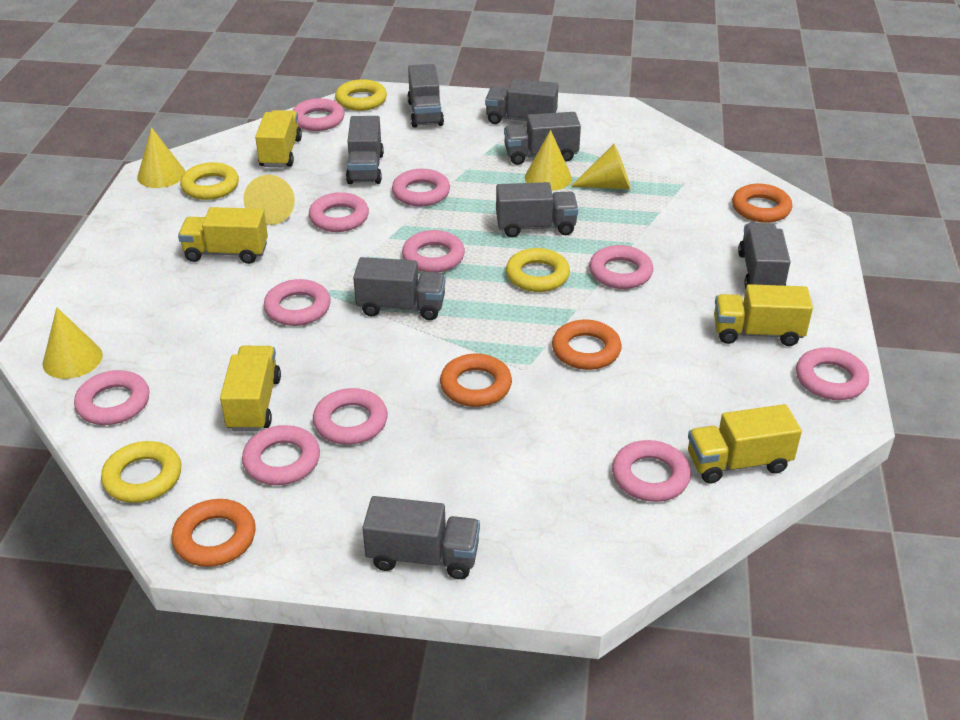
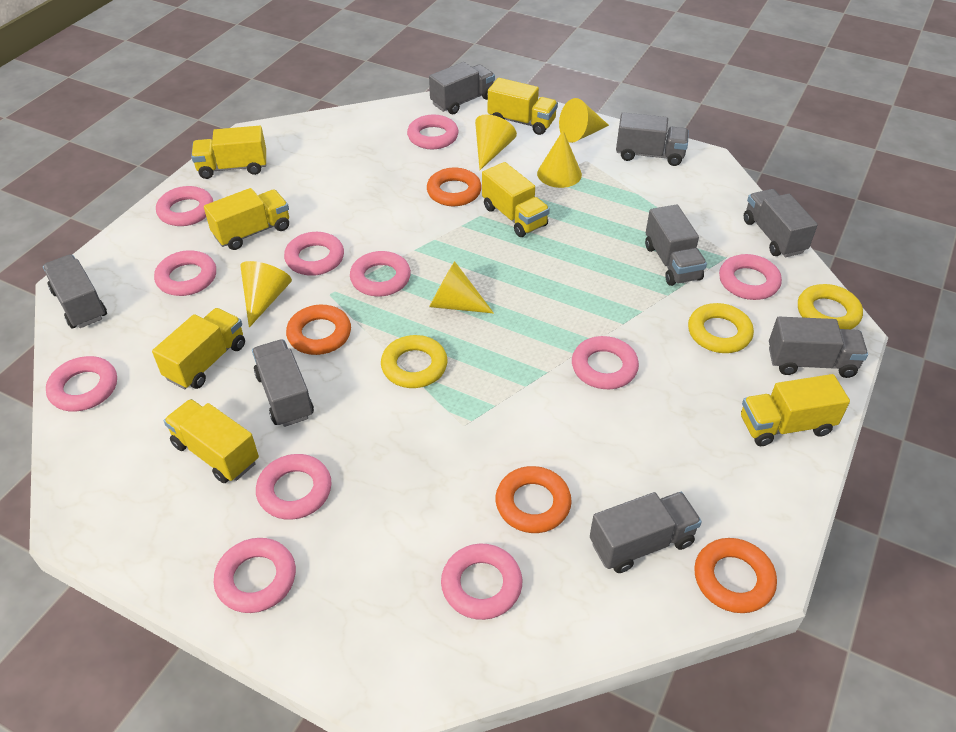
yellow ring: [101,441,181,503] [180,162,239,200] [335,79,387,111] [506,248,570,292] = 4 -> [381,335,448,388] [688,303,754,353] [798,284,863,329] = 3
yellow truck: [178,207,268,264] [220,346,281,432] [255,110,302,167] [688,404,802,483] [714,284,813,346] = 5 -> [152,308,245,389] [164,399,259,483] [191,126,266,179] [204,188,289,250] [482,162,550,237] [488,78,558,135] [741,374,850,446] = 7

